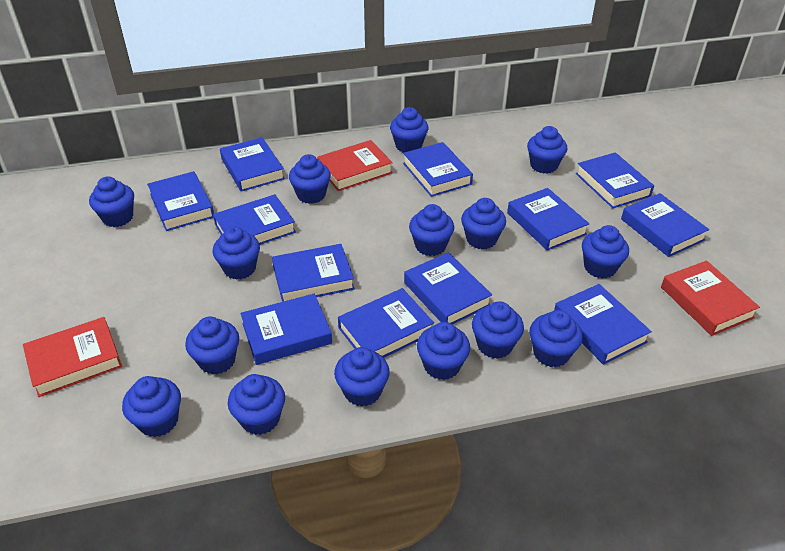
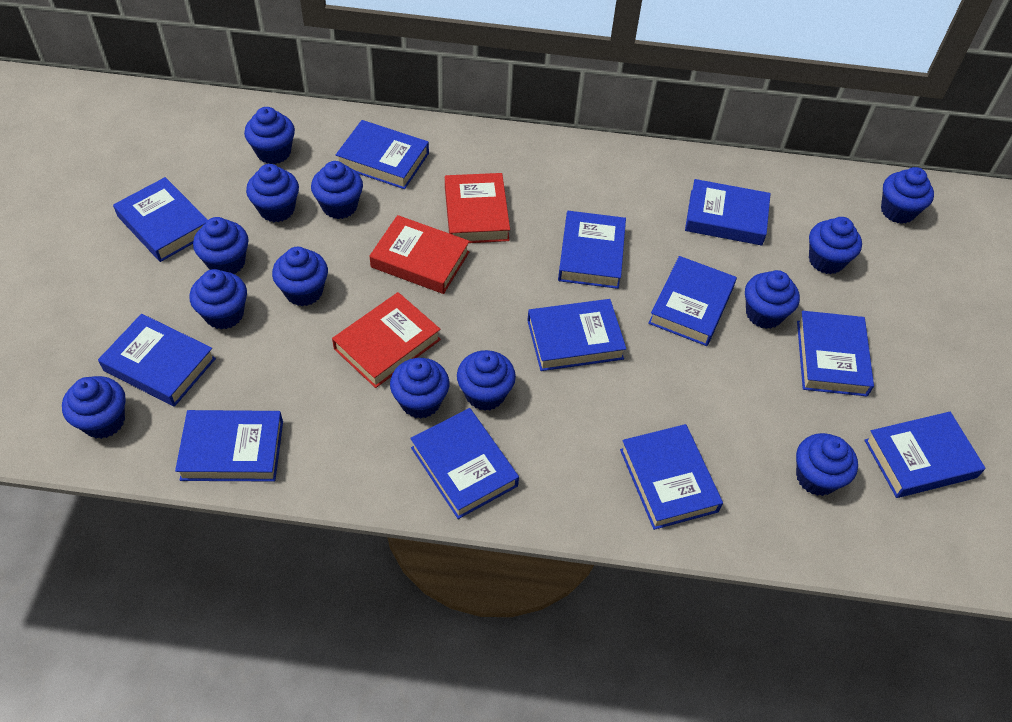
blue cupcake: [89,176,134,227] [122,376,181,437] [185,316,239,375] [213,226,260,279] [228,374,285,435] [289,154,331,204] [334,347,390,407] [390,107,429,153] [409,204,454,256] [417,322,470,380] [461,198,506,250] [472,301,524,359] [527,126,567,174] [529,310,583,367] [582,225,629,279] = 15 -> [62,376,126,439] [190,269,247,329] [193,217,249,274] [244,107,295,164] [246,164,299,222] [272,247,328,306] [311,161,363,219] [390,358,449,419] [457,350,516,411] [745,270,800,329] [796,433,858,496] [809,217,862,274] [881,167,934,224] = 13

